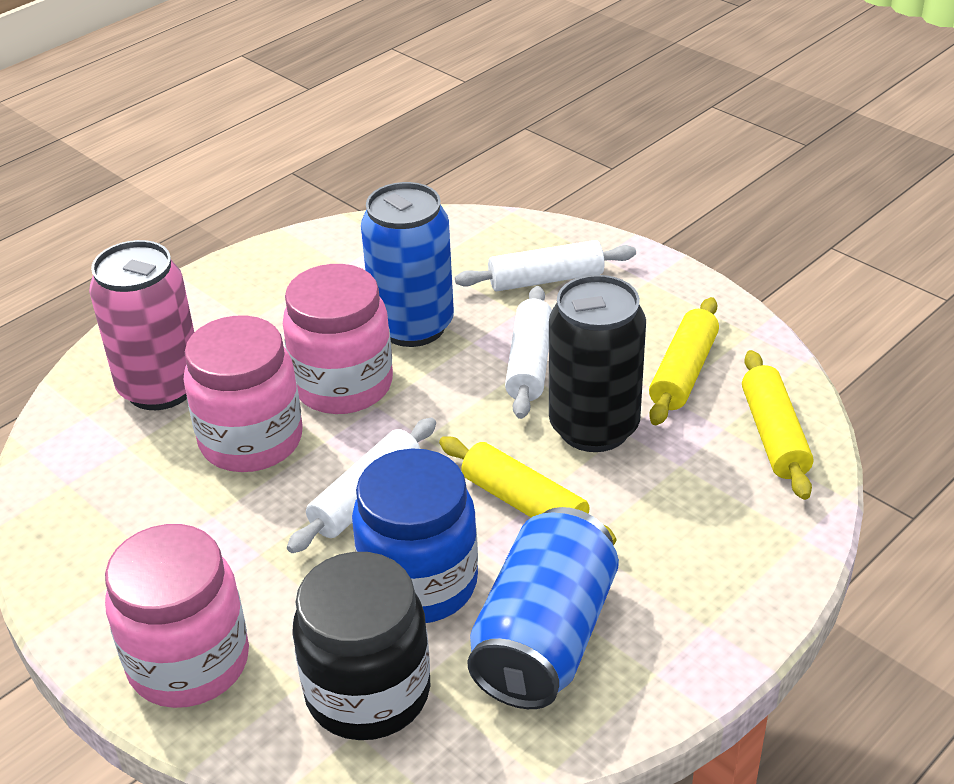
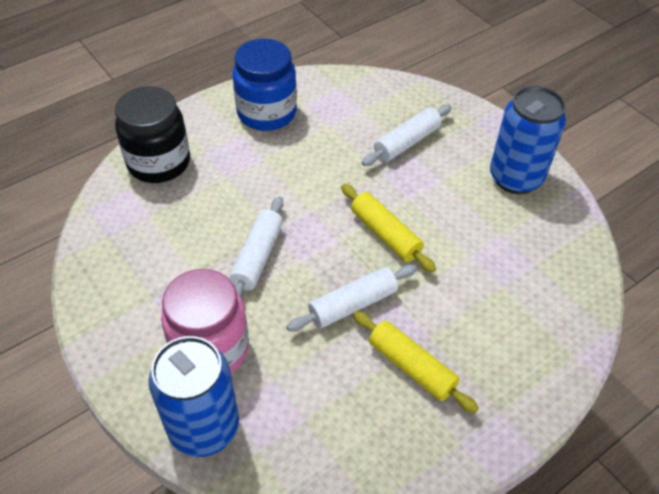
black can: [549,275,646,452] = 1 -> none = 0
pink can: [89,240,194,410] = 1 -> none = 0
pink jar: [105,524,249,708] [183,316,303,472] [283,264,393,414] = 3 -> [161,269,249,373] = 1
yellow rolling pin: [439,437,617,545] [649,297,719,425] [742,350,813,500] = 3 -> [341,184,436,273] [353,311,479,413] = 2

